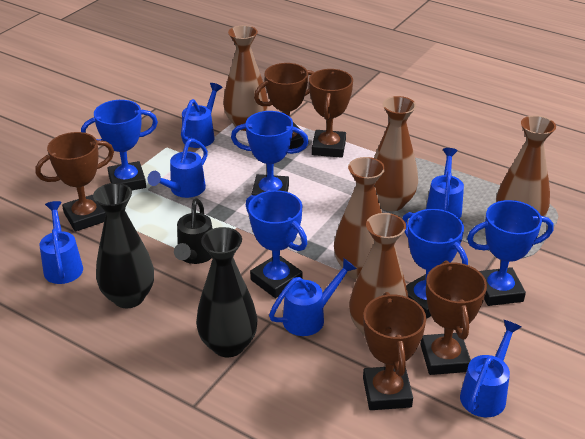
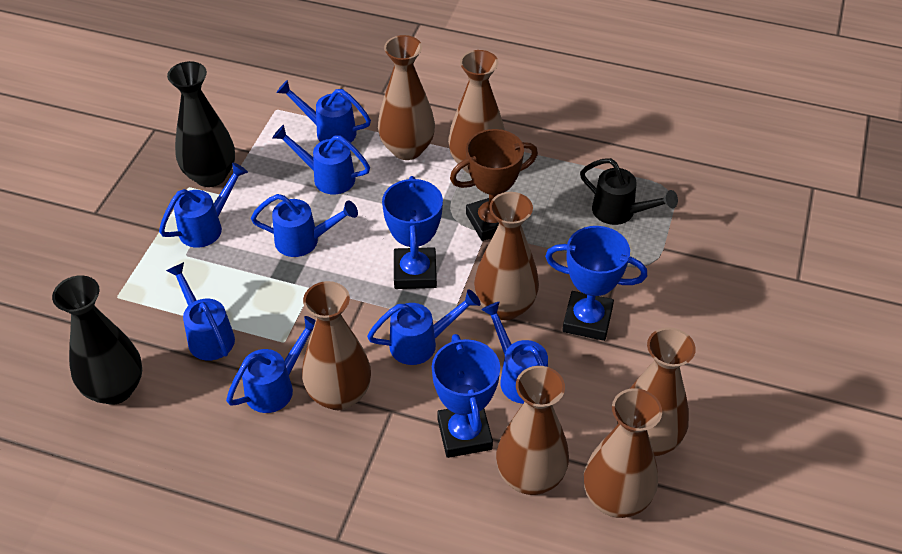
blue trophy: [81,100,158,190] [231,111,309,196] [246,190,307,298] [403,209,468,319] [467,200,554,306] = 5 -> [382,176,443,289] [432,334,500,458] [545,226,647,341] = 3
blue watering can: [39,201,83,284] [148,138,208,198] [181,83,223,148] [269,258,357,336] [426,148,464,218] [460,320,521,417] = 6 -> [159,162,248,248] [166,262,235,361] [226,316,316,413] [251,194,358,257] [272,125,370,194] [277,80,371,143] [367,289,481,365] [481,302,548,404] = 8
brown trophy: [35,132,114,231] [254,63,314,149] [309,69,353,158] [363,292,426,410] [421,261,487,375] = 5 -> [450,129,538,241] = 1
brown vase: [223,25,268,131] [334,157,385,279] [349,213,408,337] [374,96,418,211] [496,115,556,217] = 5 -> [302,281,371,410] [378,35,435,160] [448,50,505,174] [474,192,539,320] [496,366,569,495] [584,388,662,518] [617,327,696,456] = 7

